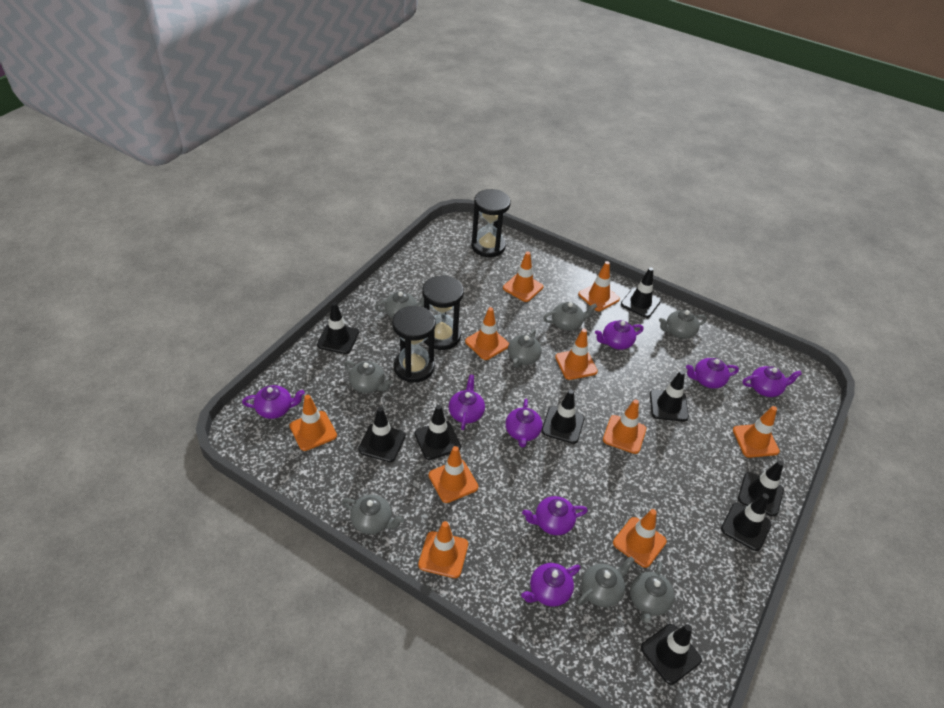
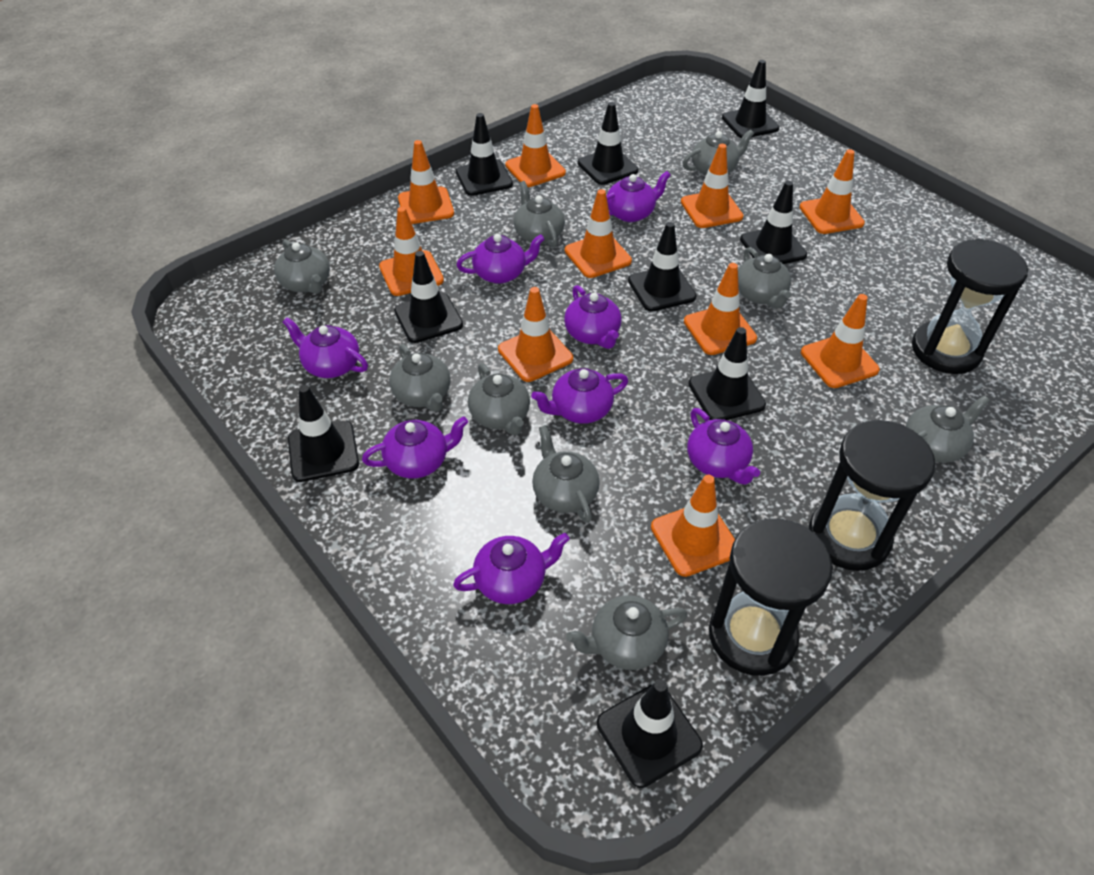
grey teapot: [341,495,404,534] [344,361,393,393] [375,291,424,318] [508,329,542,368] [543,302,597,331] [577,557,635,607] [630,562,674,623] [659,310,707,339] = 8 -> [274,239,330,294] [389,344,451,412] [468,363,530,435] [514,181,565,247] [532,425,600,523] [566,595,688,670] [683,130,754,176] [738,247,791,309] [906,395,990,463] = 9

